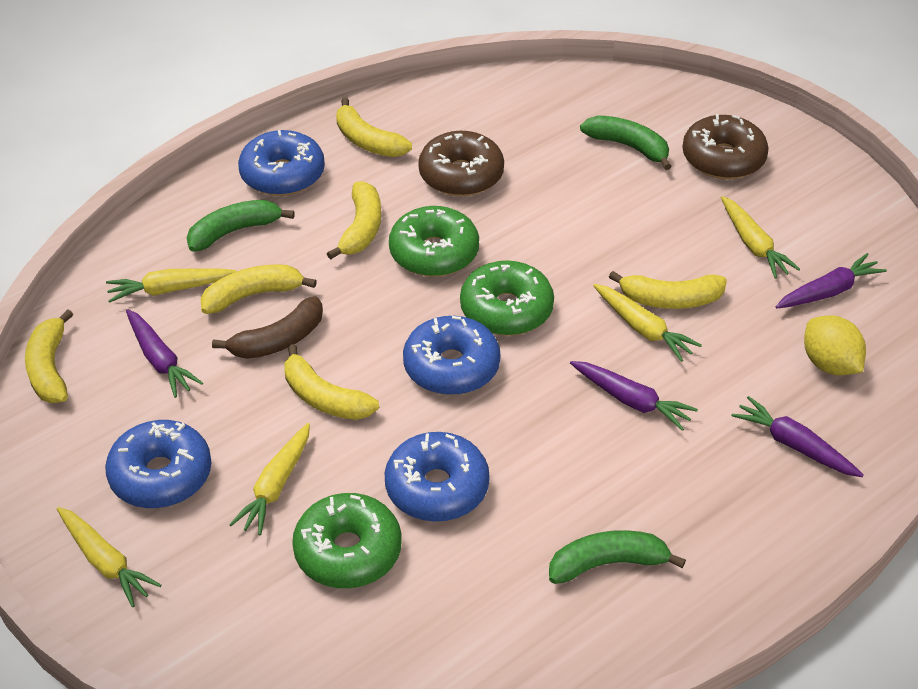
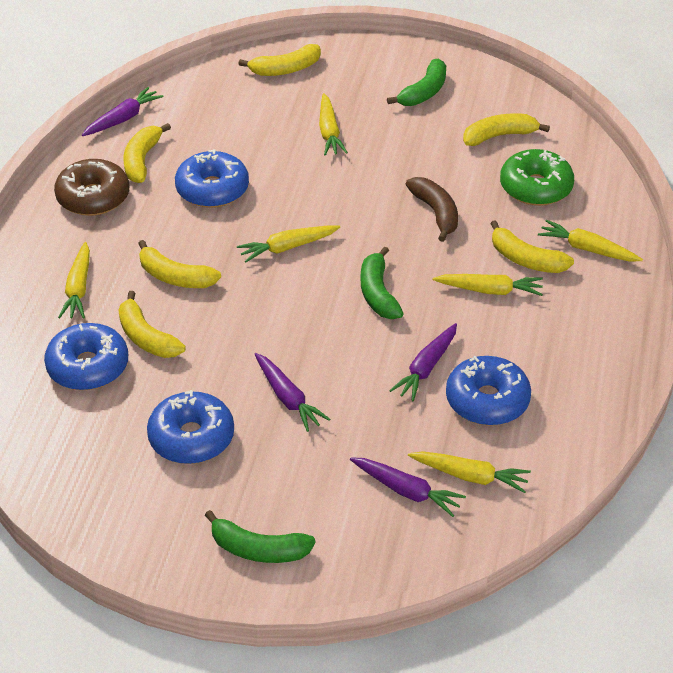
brown donut: [418,131,504,196] [682,114,769,179] = 2 -> [54,159,129,216] = 1
green donut: [292,493,402,588] [389,206,479,277] [460,260,554,336] = 3 -> [500,149,574,206] = 1
yellow carrot: [57,507,161,607] [106,268,237,303] [229,423,310,535] [593,284,702,362] [721,196,800,279] = 5 -> [58,242,90,319] [237,225,340,262] [319,93,348,156] [408,451,531,493] [433,274,543,296] [538,220,643,262] = 6
yellow lemon: [804,315,866,376] = 1 -> none = 0

